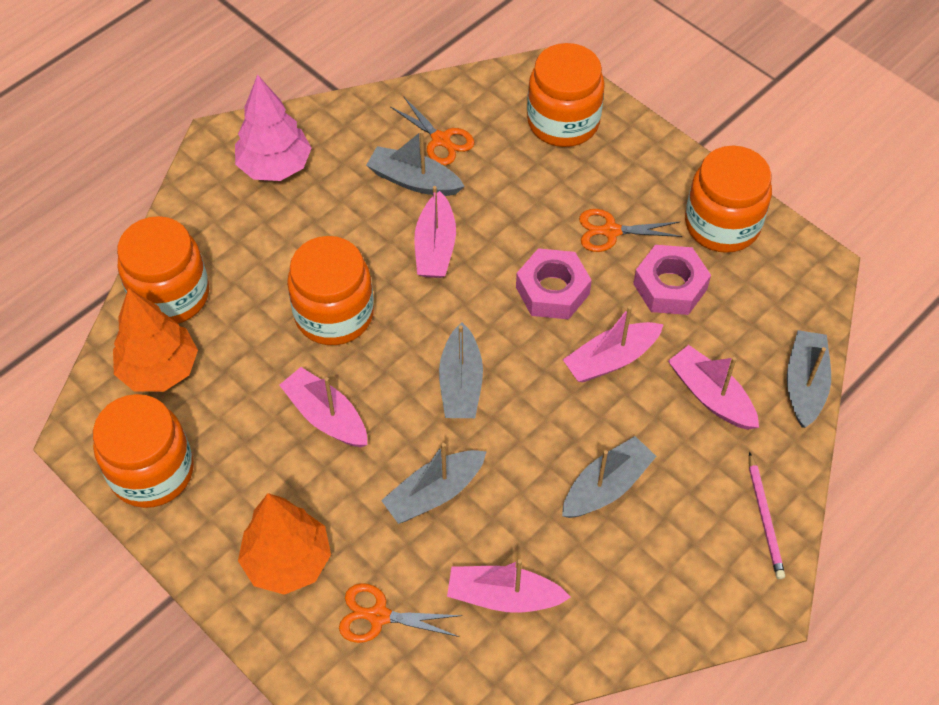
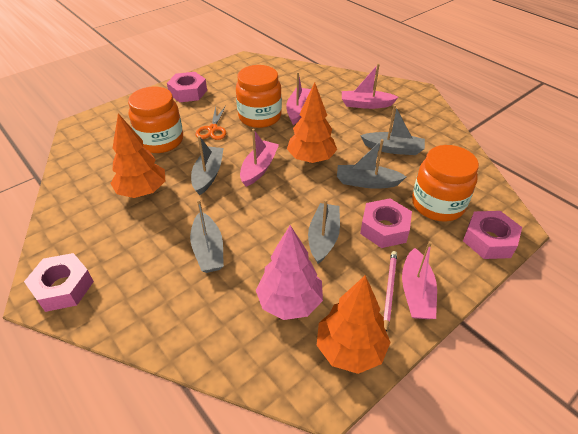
orange jar: [93,394,194,508] [117,216,209,324] [287,236,374,345] [527,43,605,147] [685,146,772,253] = 5 -> [128,87,183,153] [236,65,282,128] [412,145,479,222] = 3
orange scissors: [339,583,462,643] [390,97,474,165] [579,209,682,252] = 3 -> [195,106,226,140] = 1
orange tree: [113,288,198,392] [238,493,331,595] = 2 -> [110,113,165,198] [287,83,337,163] [317,275,391,374] = 3
pink boat: [279,367,367,447] [414,186,456,278] [447,559,571,613] [563,306,664,382] [668,345,759,430] = 5 -> [240,129,279,187] [286,72,311,125] [342,63,399,109] [402,241,437,319] = 4
pink nut: [516,248,592,319] [633,245,711,315] = 2 -> [24,253,94,312] [167,72,207,102] [360,198,412,248] [463,211,522,259] = 4

